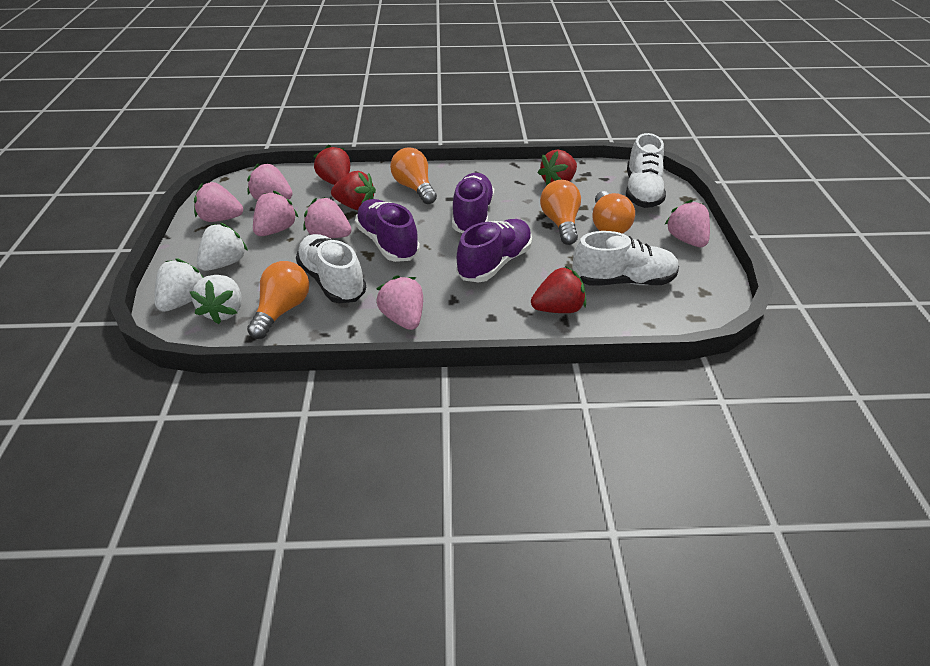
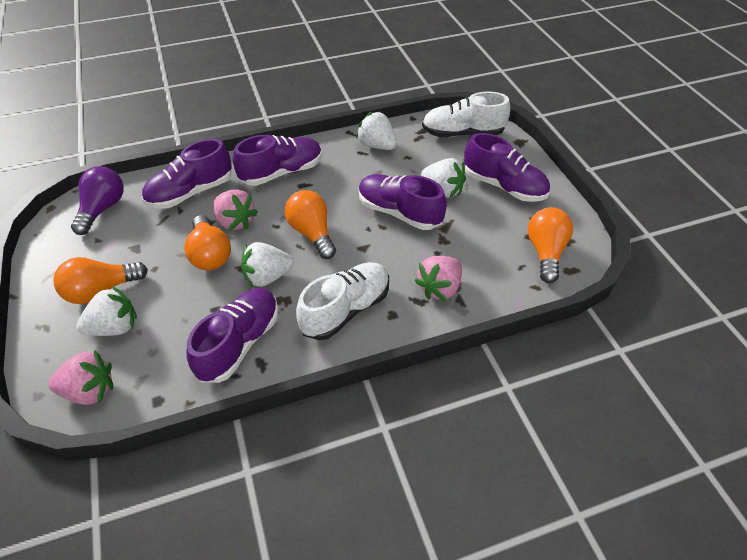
pink strawberry: [194,182,243,222] [247,163,293,200] [253,190,298,236] [303,197,352,238] [377,275,423,330] [665,200,710,247] = 6 -> [48,350,113,405] [213,189,258,231] [414,256,462,301] = 3
purple light bulb: none = 0 -> [71,166,124,235] = 1
purple shoe: [355,199,420,262] [452,173,494,233] [456,219,532,282] = 3 -> [142,139,232,209] [186,288,279,383] [233,135,322,186] [359,174,447,230] [464,133,550,202] = 5
red strawberry: [314,145,350,185] [331,171,376,210] [531,266,586,313] [538,149,577,185] = 4 -> none = 0
white shoe: [296,234,366,303] [572,231,679,286] [626,133,666,208] = 3 -> [296,262,389,340] [422,91,510,137] = 2
white strawberry: [154,258,204,312] [190,275,242,324] [197,223,248,271] = 3 -> [76,286,137,336] [241,242,294,287] [356,111,397,150] [421,158,466,198] = 4

